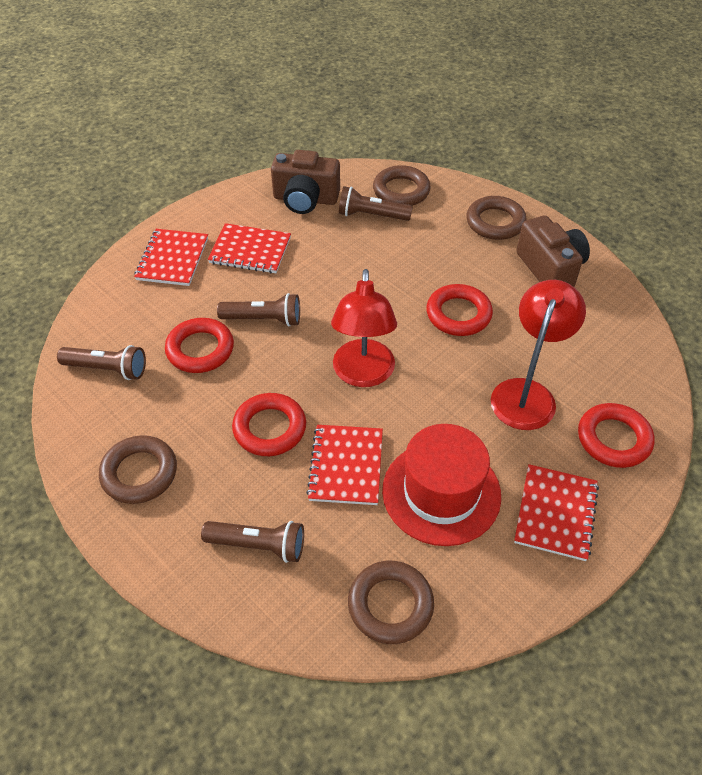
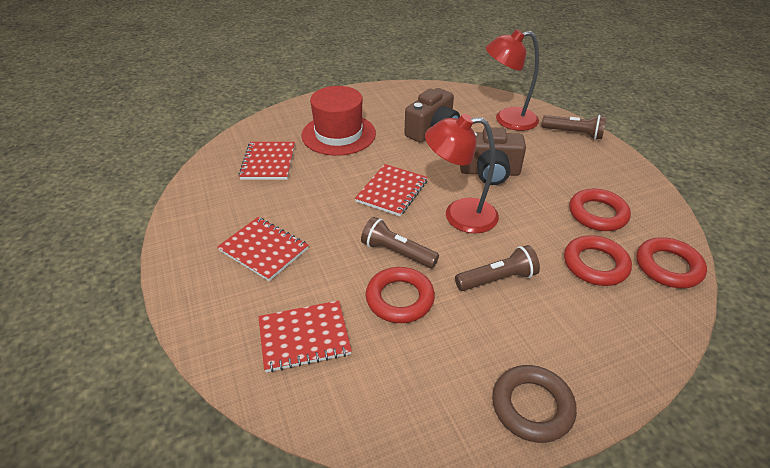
brown flashlight: [57,345,146,380] [201,521,304,563] [217,293,300,327] [339,186,413,221] = 4 -> [361,217,439,268] [455,245,540,291] [542,115,606,140] = 3
brown ring: [99,435,177,504] [348,561,434,644] [373,165,431,206] [467,196,527,240] = 4 -> [492,365,577,443] = 1

